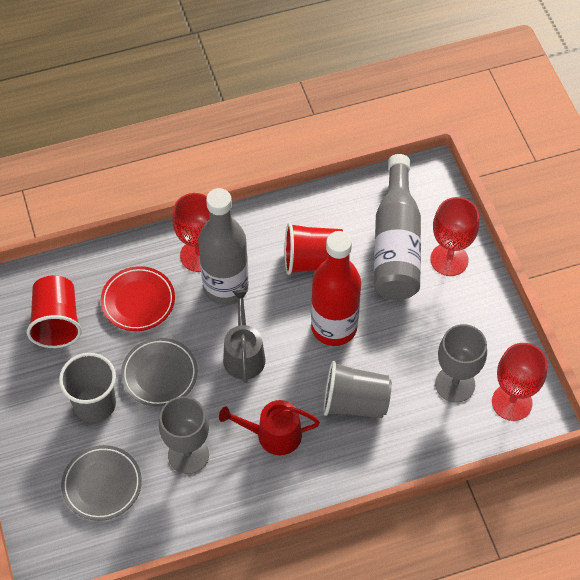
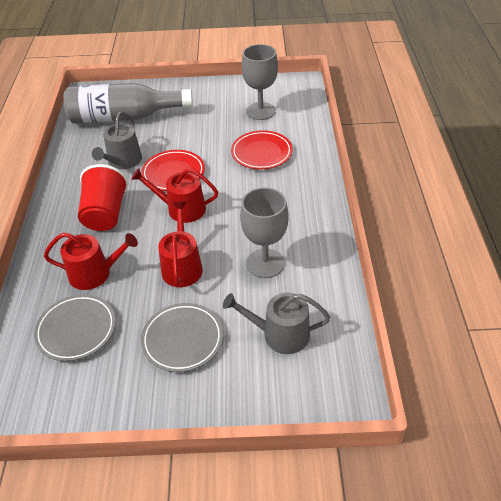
grey bottle: [198,188,249,305] [374,154,421,300] = 2 -> [63,83,193,123] = 1
grey cup: [59,353,116,422] [324,361,392,418] = 2 -> none = 0
grey watering can: [223,290,266,383] = 1 -> [92,112,142,170] [223,292,330,354] = 2
red bottle: [311,231,361,346] = 1 -> none = 0
red cup: [27,275,82,348] [285,223,343,275] = 2 -> [78,164,128,231] = 1
red goblet: [172,193,209,272] [430,197,479,276] [492,343,548,421] = 3 -> none = 0
red plate: [101,266,175,331] = 1 -> [141,150,205,191] [231,130,293,169] = 2
red watering can: [219,400,320,455] = 1 -> [44,233,138,290] [131,168,218,223] [158,201,203,287] = 3

